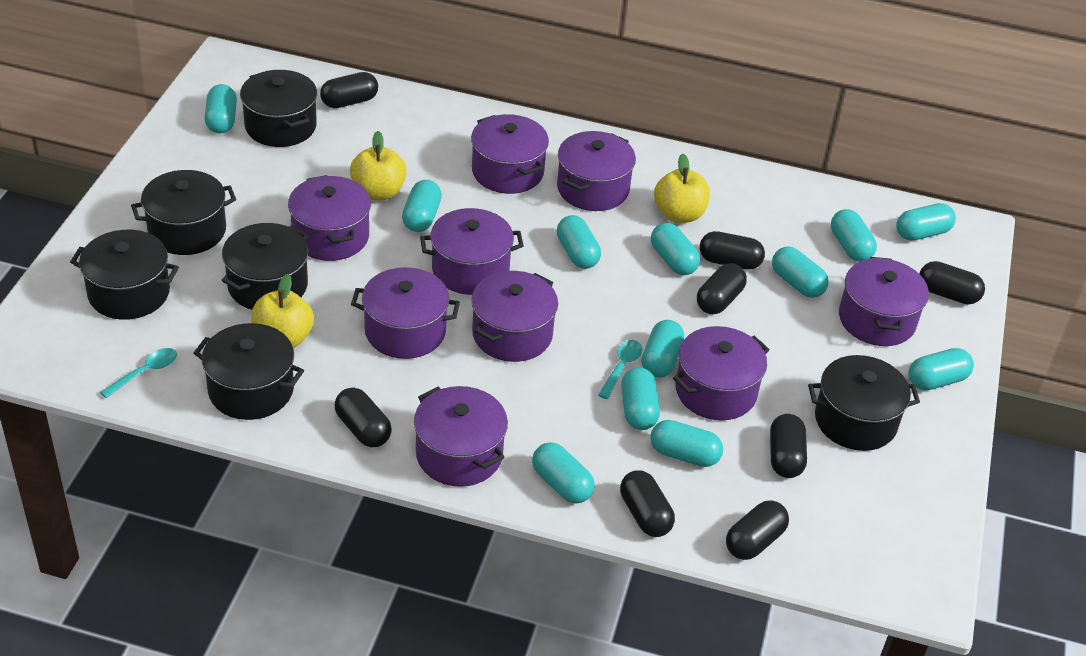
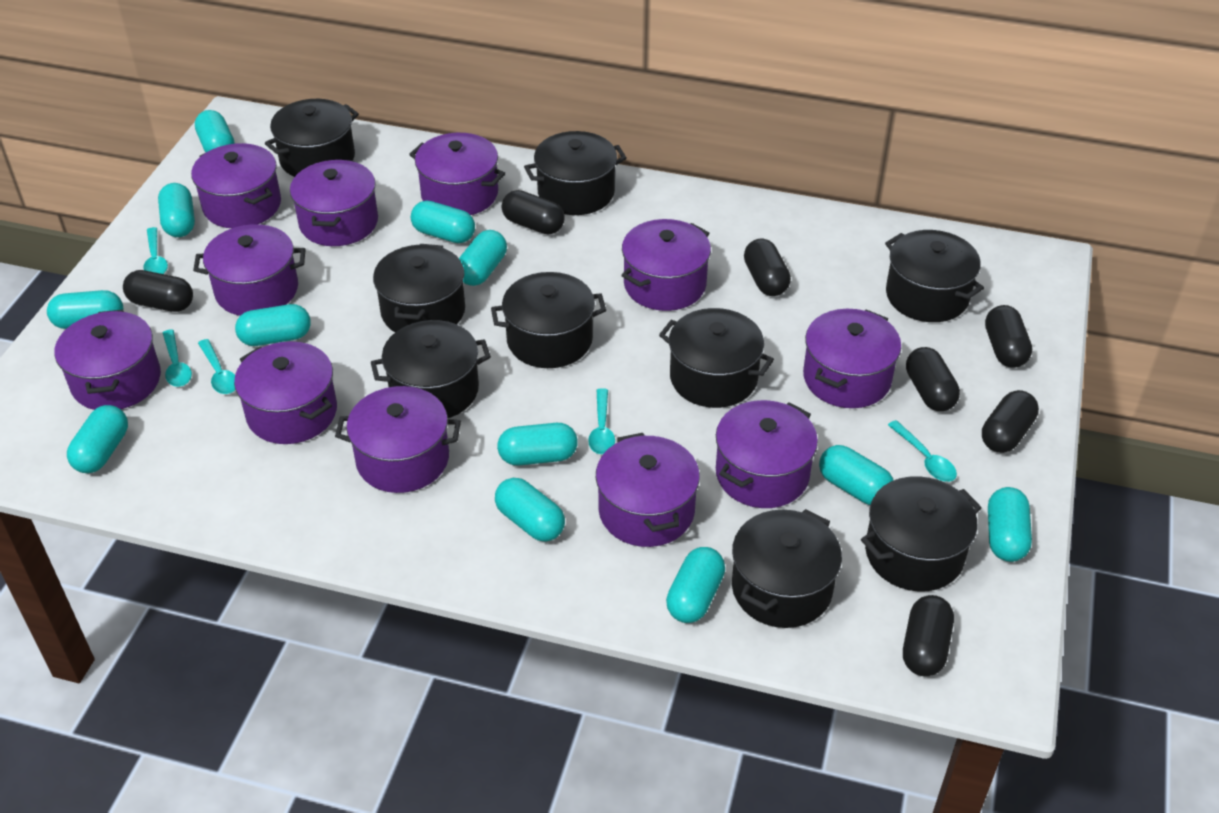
black capsule: [320,72,378,108] [335,388,392,448] [620,470,675,537] [697,263,747,314] [700,231,765,270] [726,500,789,560] [770,414,807,478] [919,261,985,304] = 8 -> [123,270,193,312] [502,190,565,234] [744,238,791,296] [903,595,954,677] [906,347,960,411] [982,390,1039,453] [985,305,1032,368] = 7
black pot: [70,230,179,320] [131,170,236,255] [194,323,304,420] [222,223,308,310] [240,70,317,147] [808,355,920,451] = 6 -> [265,99,359,177] [371,320,491,418] [373,244,465,332] [491,272,606,368] [524,131,627,215] [659,308,774,408] [732,509,842,628] [861,476,982,592] [885,230,984,322] = 9
purple pot: [288,175,371,261] [351,267,460,359] [414,386,508,487] [420,208,524,295] [471,114,549,194] [471,271,558,362] [557,131,636,211] [673,326,770,420] [839,257,929,346] = 9 -> [54,310,161,410] [191,143,281,228] [193,224,305,316] [234,341,337,444] [290,160,378,246] [335,386,461,493] [409,133,506,215] [596,433,700,547] [621,219,711,311] [716,400,818,508] [803,309,901,408] = 11
turquoise spoon: [100,348,177,398] [598,340,642,399] = 2 -> [143,227,168,274] [163,329,192,387] [198,339,235,394] [588,388,615,454] [888,420,957,482] = 5
yellow apple: [251,274,314,348] [350,131,407,201] [654,154,710,223] = 3 -> none = 0

